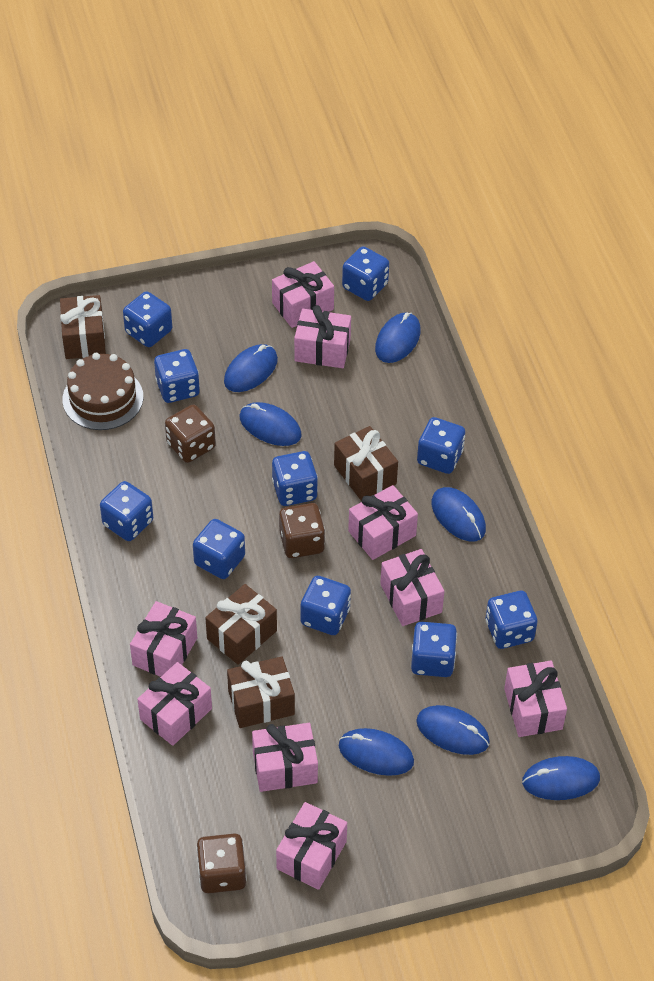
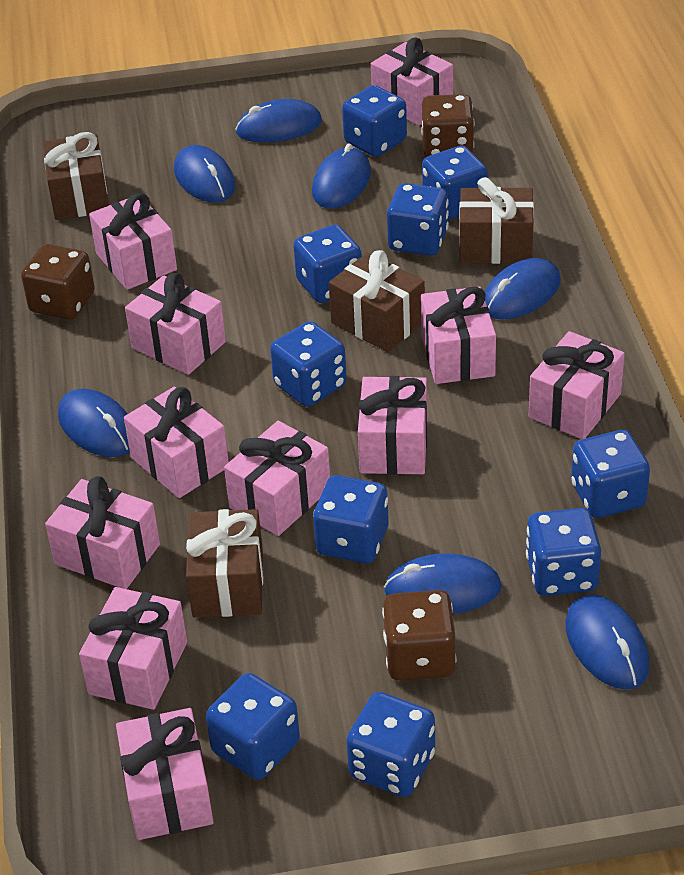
brown cake: [62,353,143,430] = 1 -> none = 0
pink gift: [130,601,197,677] [138,662,212,746] [252,723,318,792] [272,261,334,328] [276,802,347,890] [294,305,351,368] [348,485,418,560] [380,549,444,626] [504,661,567,737] = 9 -> [45,476,160,589] [79,587,187,710] [89,193,177,290] [116,708,213,840] [124,387,229,498] [125,273,226,375] [224,421,330,536] [358,376,427,475] [371,37,453,126] [421,286,496,384] [529,331,625,439] = 11

